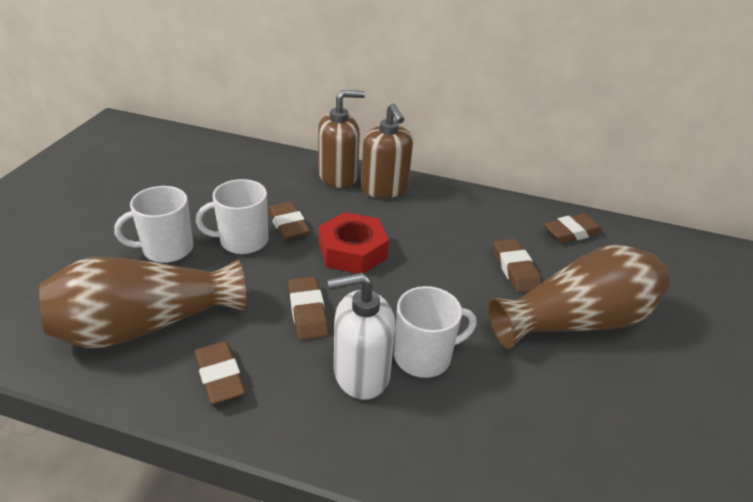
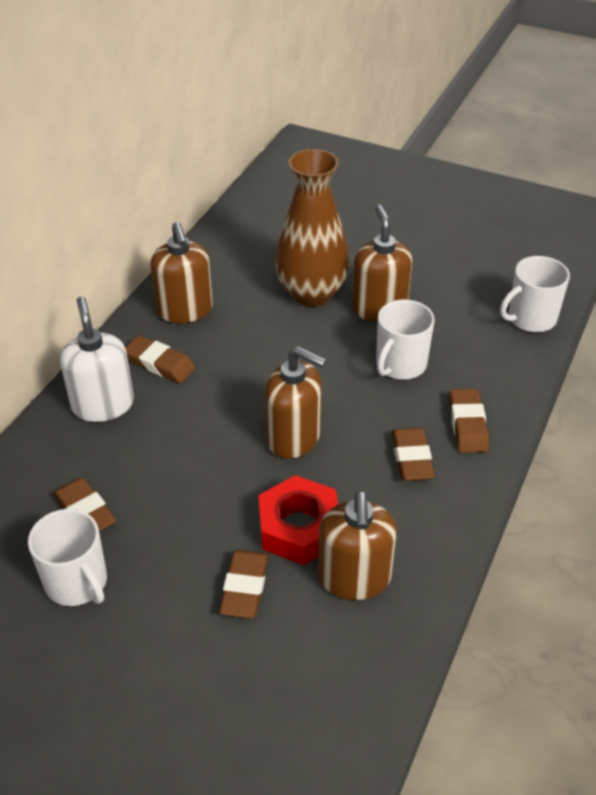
brown soap dispenser: [318,90,365,188] [361,103,413,198] = 2 -> [150,222,213,323] [265,346,327,459] [318,491,397,600] [352,205,413,322] = 4
brown vase: [39,257,246,348] [488,245,669,349] = 2 -> [275,149,349,307] = 1

